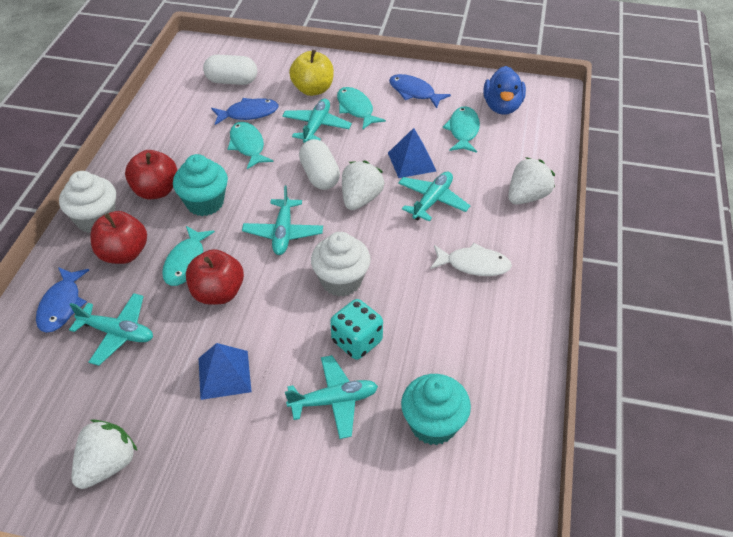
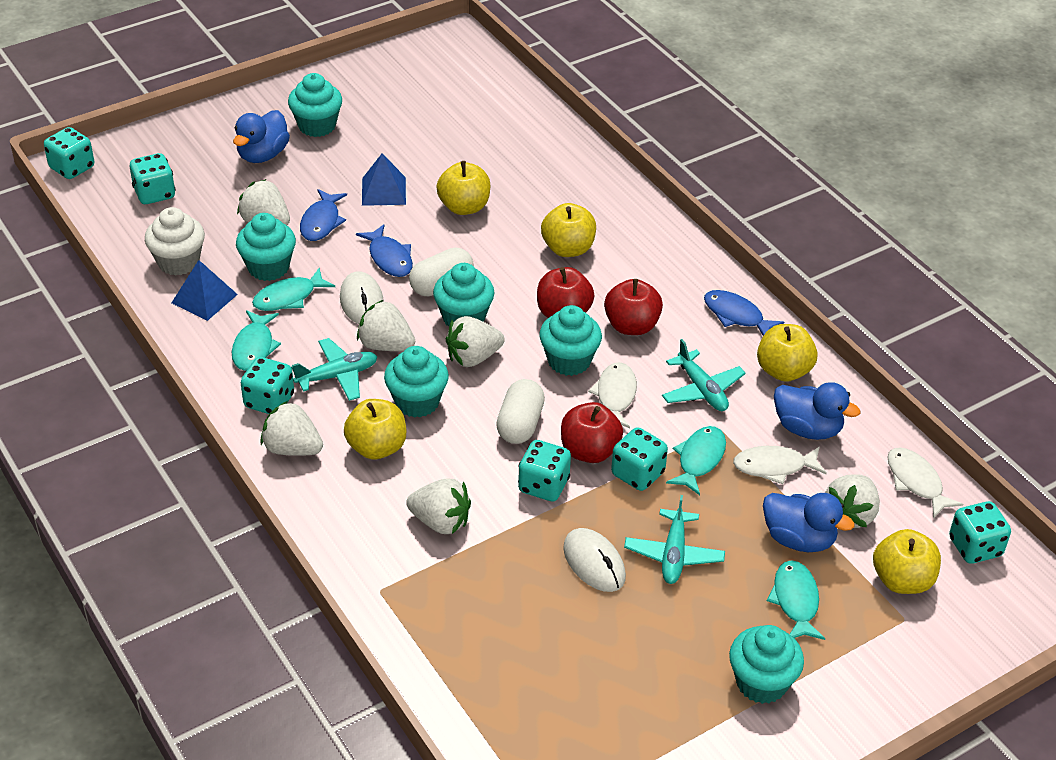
blue duck: [483,66,526,115] = 1 -> [233,110,290,163] [763,493,855,552] [774,382,860,440] = 3
turquoise cupcake: [173,154,228,216] [401,374,471,445] = 2 -> [236,213,296,281] [288,73,342,137] [384,346,449,418] [433,263,494,326] [539,305,602,376] [729,625,804,704] = 6
turquoise dice: [330,299,383,360] = 1 -> [44,127,94,179] [130,153,176,204] [241,357,294,414] [518,440,571,502] [611,427,668,491] [949,501,1011,564] = 6
turquoise plane: [69,293,153,366] [242,186,323,255] [282,99,352,143] [285,355,378,439] [398,171,471,221] = 5 -> [291,338,377,401] [624,495,725,584] [662,339,746,411] = 3
white cupcake: [59,171,116,233] [311,232,371,297] = 2 -> [145,207,205,276] = 1
white fish: [430,243,512,276] = 1 -> [588,362,637,428] [733,446,827,484] [887,447,963,518] = 3
white mouse: none = 0 -> [340,271,384,324] [563,528,626,592] = 2
white strawberry: [72,419,137,489] [342,161,385,210] [508,157,555,204] = 3 -> [237,179,290,225] [260,401,323,456] [357,300,415,351] [406,478,471,534] [446,316,505,367] [825,474,880,528] = 6
yellow apple: [289,50,334,96] = 1 -> [344,399,406,460] [436,161,490,215] [541,203,596,257] [757,324,818,382] [873,529,941,594] = 5

